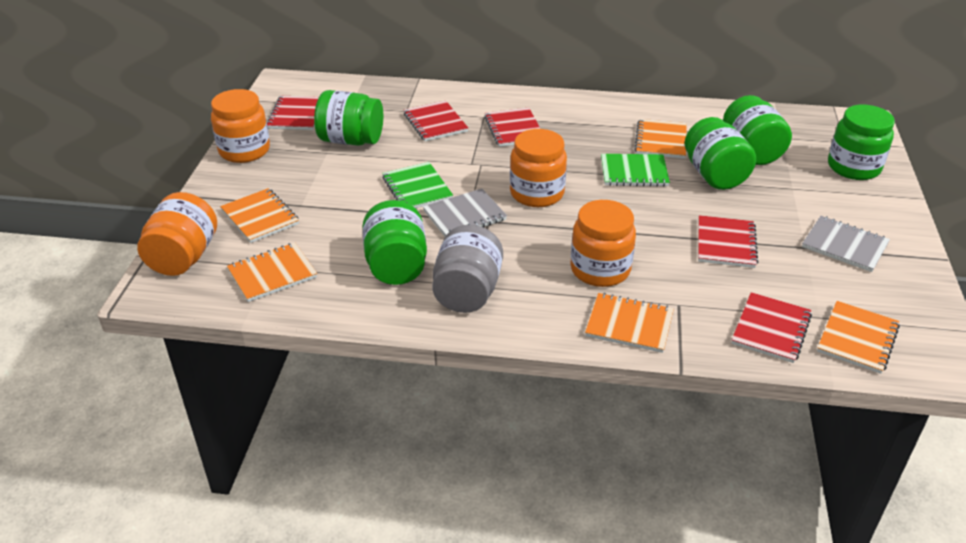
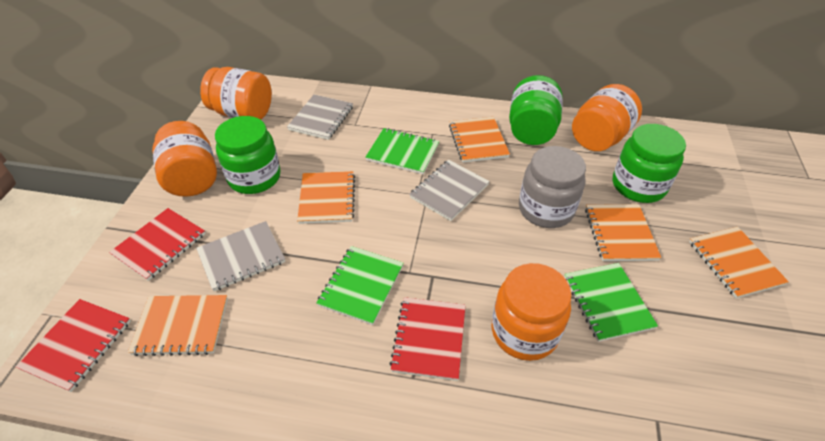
green jar: [314,90,383,146] [363,200,427,285] [685,117,756,190] [723,95,792,165] [828,105,895,180] = 5 -> [215,116,281,194] [509,75,563,145] [613,124,686,203] = 3
green notebook: [382,162,453,208] [601,154,670,187] = 2 -> [317,246,403,325] [365,128,439,174] [564,263,658,342] = 3
grey notebook: [423,189,507,237] [802,216,890,272] = 2 -> [196,221,285,291] [287,95,353,140] [409,160,490,221] = 3
red notebook: [267,96,319,130] [404,100,468,141] [484,108,540,147] [698,215,758,268] [731,292,812,363] = 5 -> [16,299,131,392] [109,208,205,281] [389,297,466,381] = 3

